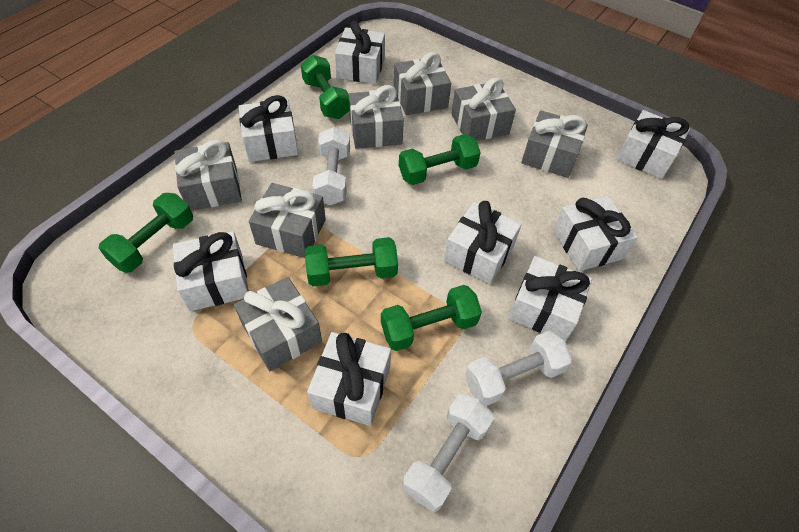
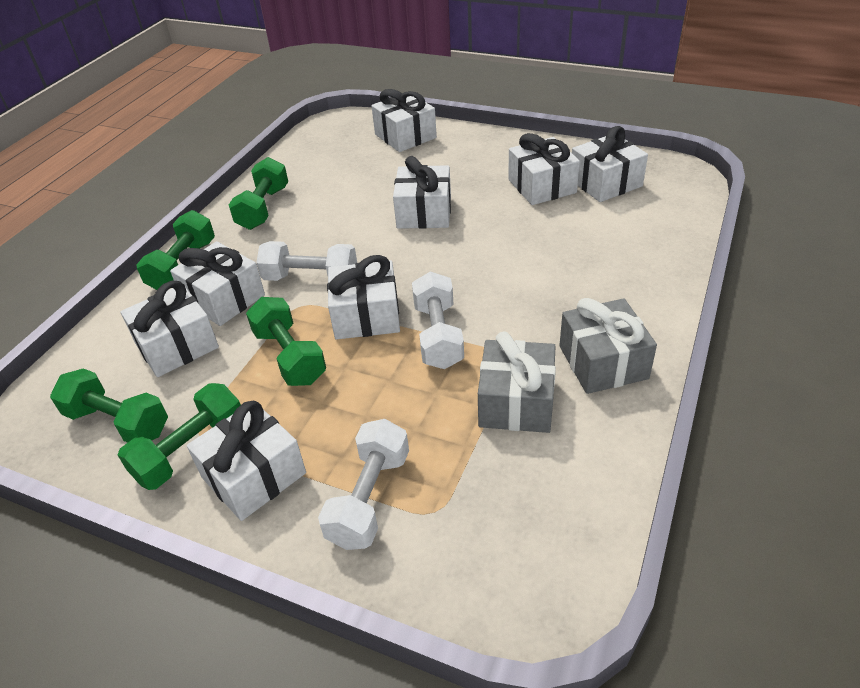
grey gift: [175,140,242,211] [234,277,322,371] [249,183,326,258] [349,85,404,149] [394,52,451,115] [451,77,516,141] [521,110,588,178] = 7 -> [478,331,556,433] [559,298,657,394] = 2

